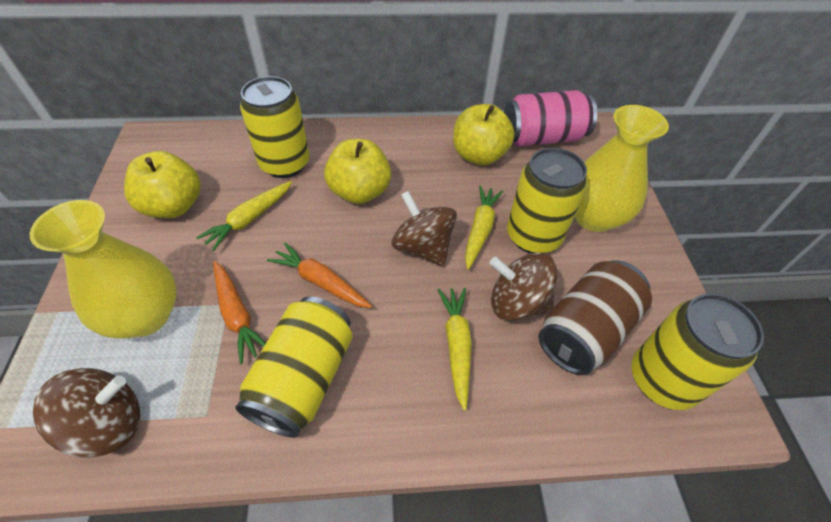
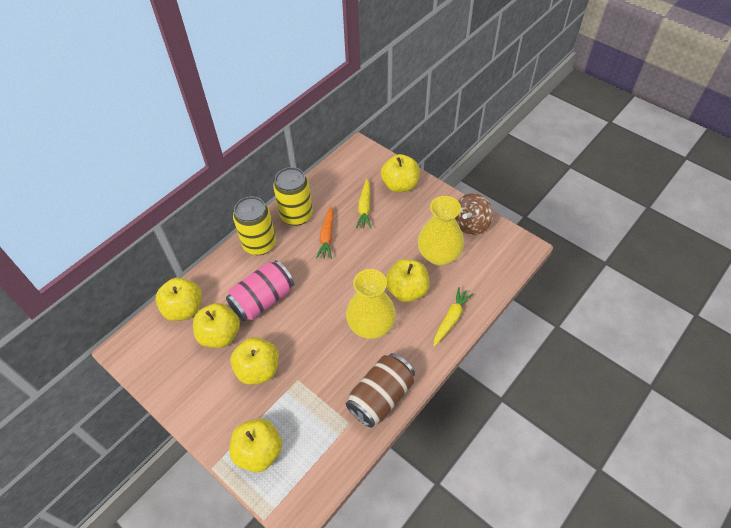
brown spinning top: [33,368,140,458] [391,191,457,266] [490,253,557,321] = 3 -> [455,193,493,235] = 1
orange carrot: [213,261,266,364] [267,242,372,308] = 2 -> [316,206,333,259] = 1
yellow apple: [124,151,201,218] [324,139,391,204] [453,104,515,165] = 3 -> [156,277,202,321] [193,303,240,348] [229,418,282,472] [230,337,279,385] [381,154,420,193] [386,259,430,302] = 6
yellow can: [235,297,353,438] [240,76,310,178] [507,148,587,254] [632,293,764,410] = 4 -> [233,196,276,255] [273,167,313,226] = 2
yellow carrot: [196,181,292,251] [437,288,472,411] [465,186,503,269] = 3 -> [356,179,371,229] [434,287,473,347] = 2

